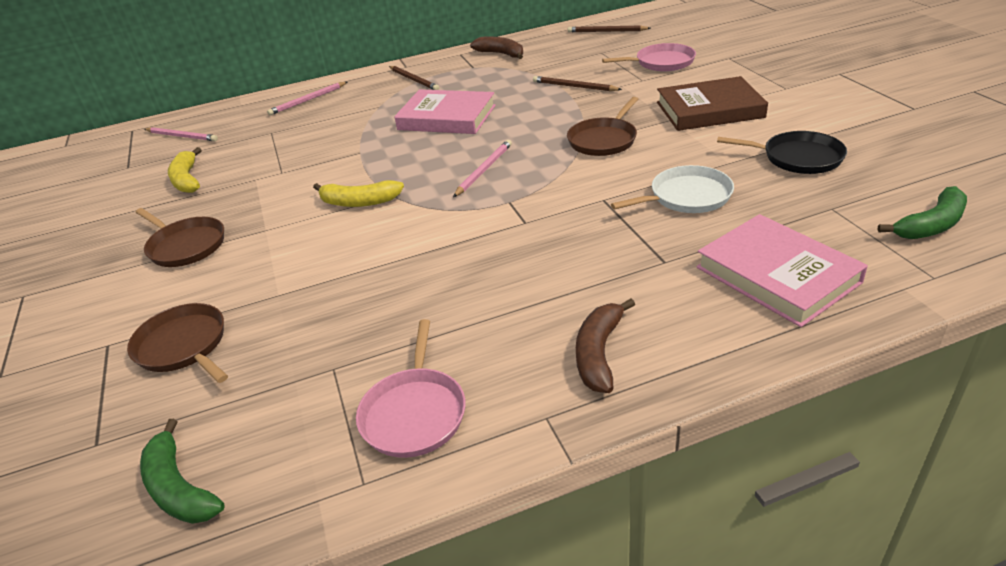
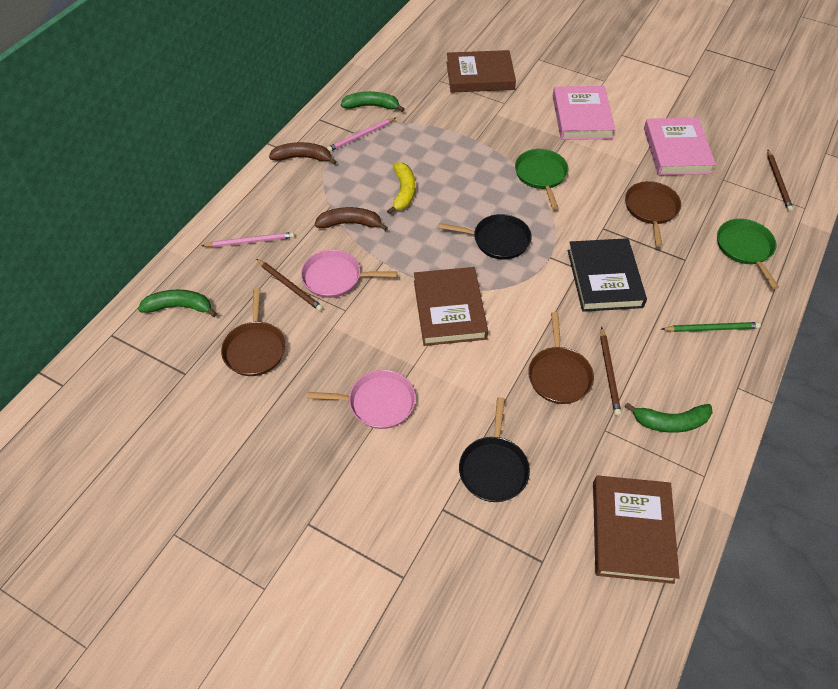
black book: none = 0 -> [568,238,647,312] = 1
black pan: [717,131,847,174] = 1 -> [439,214,532,260] [459,397,530,502] = 2
brown book: [657,76,768,131] = 1 -> [414,267,488,346] [446,50,516,93] [593,475,680,584] = 3
green banana: [140,419,225,524] [878,186,967,239] = 2 -> [138,289,217,317] [340,91,405,112] [624,402,713,433] = 3
green pan: none = 0 -> [515,149,568,209] [717,219,779,289] = 2
green pencil: none = 0 -> [661,322,761,332] = 1
pink pencil: [144,127,218,141] [267,82,347,115] [453,140,512,197] = 3 -> [202,232,294,247] [327,118,396,152] = 2
white pan: [611,165,734,213] = 1 -> none = 0
yellow banana: [168,147,201,193] [313,180,404,207] = 2 -> [387,162,415,214] = 1

